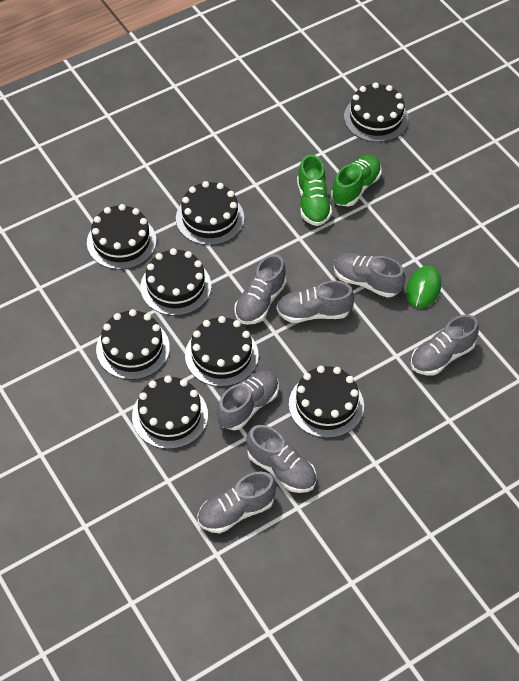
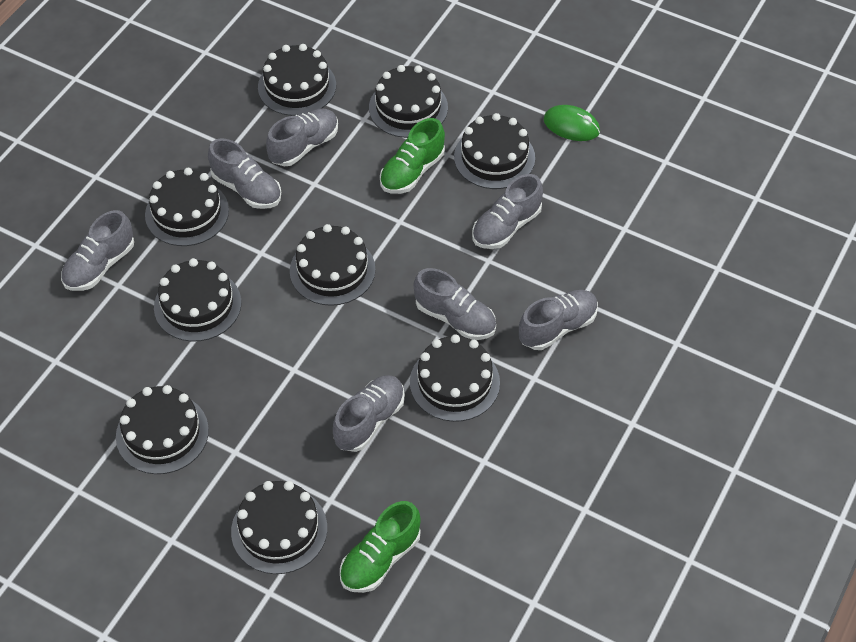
black cake: [87,204,156,270] [96,309,170,380] [132,376,208,449] [140,248,211,316] [176,181,244,245] [185,316,259,387] [289,366,364,438] [344,82,409,142] = 8 -> [116,385,209,474] [145,168,229,246] [154,258,241,342] [231,481,327,574] [258,44,336,116] [290,224,376,306] [369,65,448,138] [410,334,500,422] [454,113,535,189] = 9

